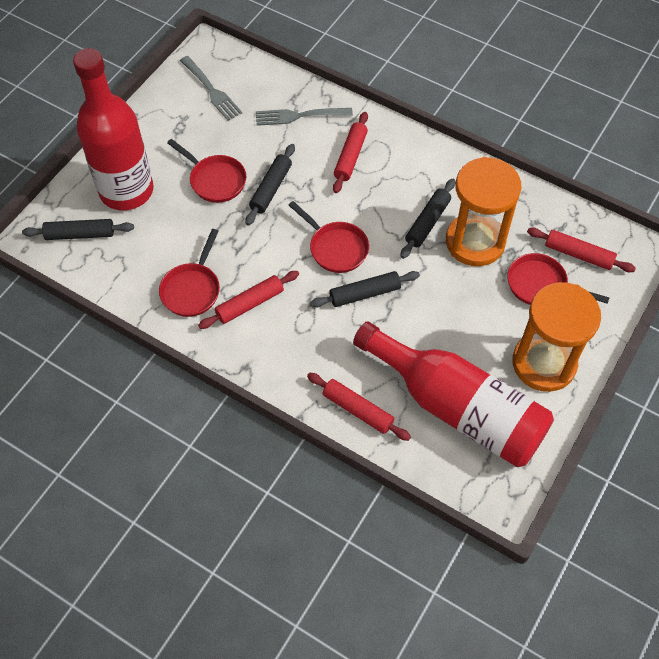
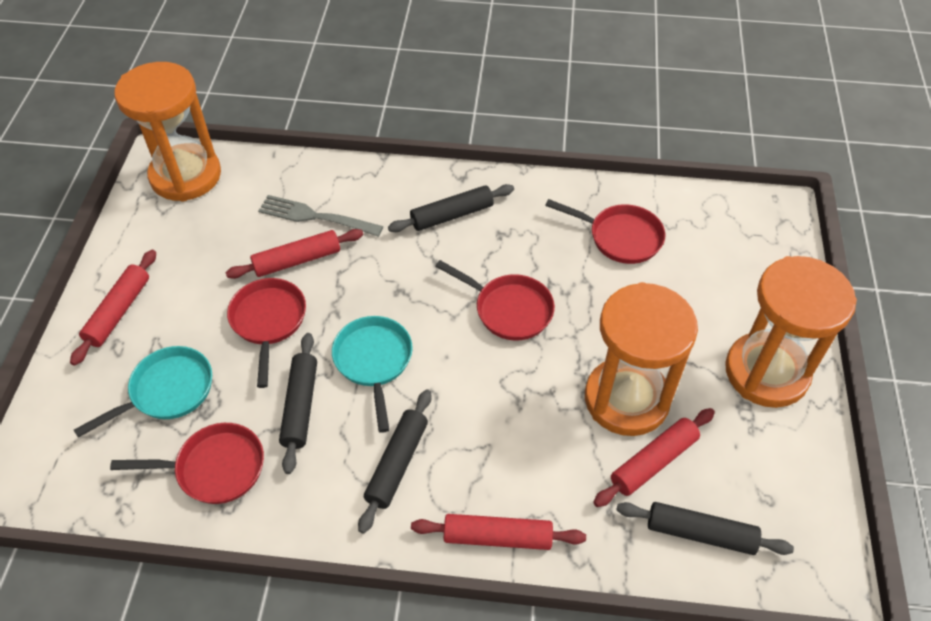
grey fork: [180,56,242,121] [256,108,353,126] = 2 -> [258,195,383,237] = 1
orange hourglass: [446,157,522,266] [512,282,601,392] = 2 -> [115,62,221,202] [585,282,698,436] [725,256,857,408] = 3
red bottle: [73,48,154,210] [353,321,554,467] = 2 -> none = 0
turquoise pan: none = 0 -> [74,346,212,438] [332,316,413,433] = 2

